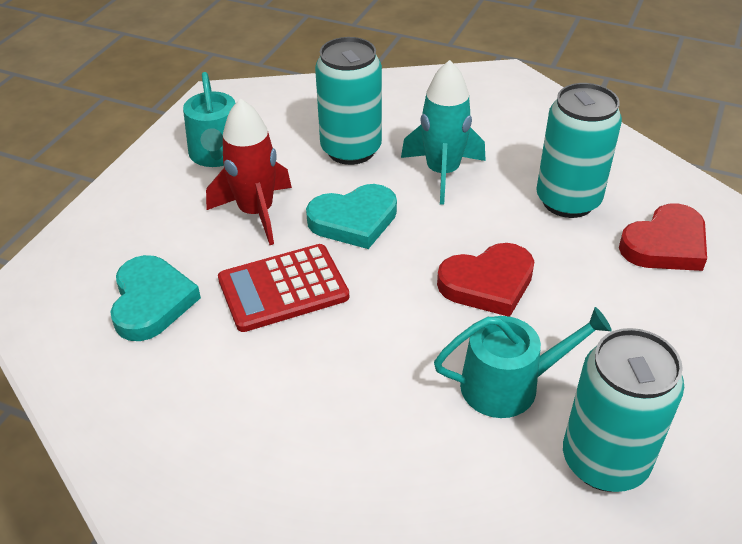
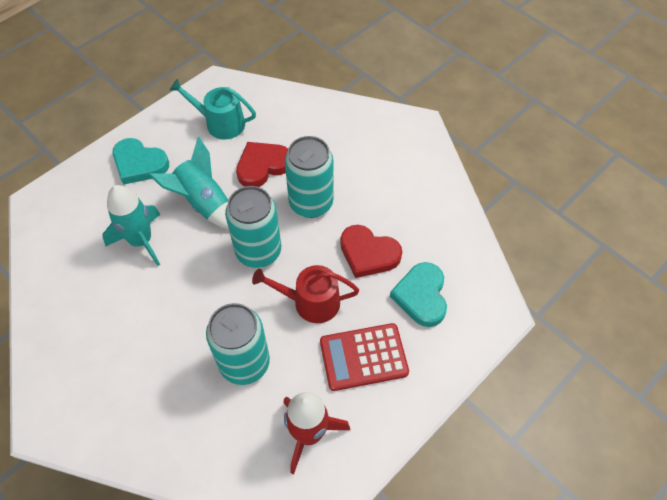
red watering can: none = 0 -> [252,265,359,323] = 1
turquoise rocket: [401,60,486,205] = 1 -> [102,185,160,266] [149,137,229,229] = 2
turquoise watering can: [183,72,236,167] [434,307,612,418] = 2 -> [170,79,256,139] = 1

